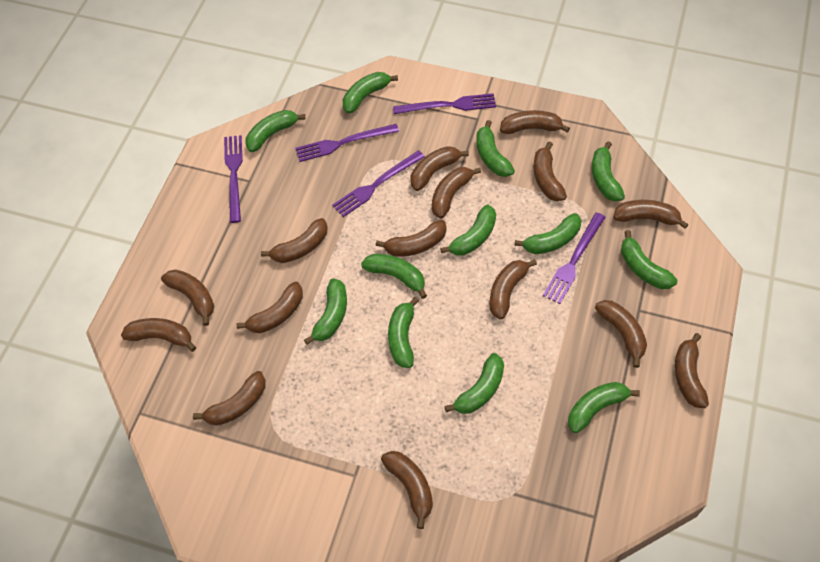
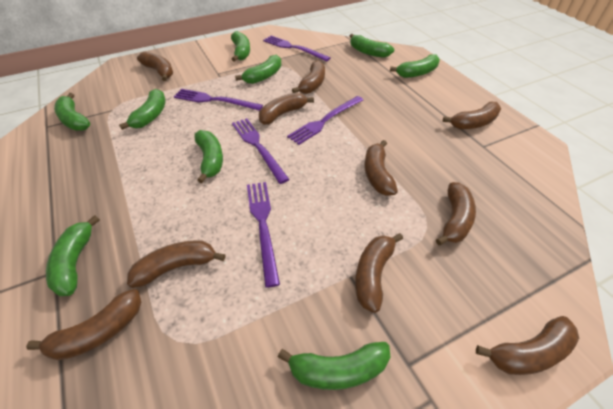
brown banana: [121,318,196,352] [161,269,214,326] [193,371,266,426] [236,282,303,333] [261,218,328,263] [376,220,447,257] [381,451,433,529] [410,146,469,191] [432,167,481,219] [490,259,537,319] [500,110,570,134] [533,141,567,201] [595,300,647,368] [613,200,688,229] [675,333,709,408] = 15 -> [26,289,141,360] [127,241,226,288] [137,52,173,81] [259,92,314,125] [292,60,325,94] [355,233,403,313] [365,140,398,196] [436,182,476,245] [443,102,501,129] [476,316,579,375] = 10
green banana: [246,110,305,152] [304,278,347,345] [343,72,398,114] [361,254,427,299] [388,297,419,368] [440,205,496,256] [444,353,504,414] [476,120,515,177] [514,213,581,254] [568,382,640,433] [592,141,625,201] [621,230,677,289] = 12 -> [46,215,100,296] [54,93,90,131] [119,89,166,130] [194,130,223,183] [231,31,250,62] [235,55,281,84] [278,342,391,390] [350,34,394,58] [390,54,440,78] = 9

